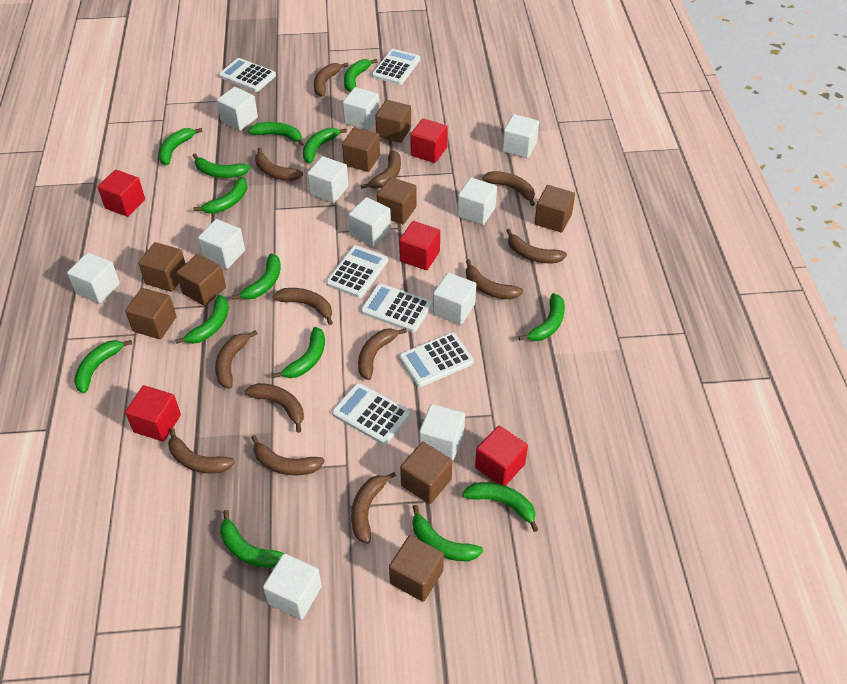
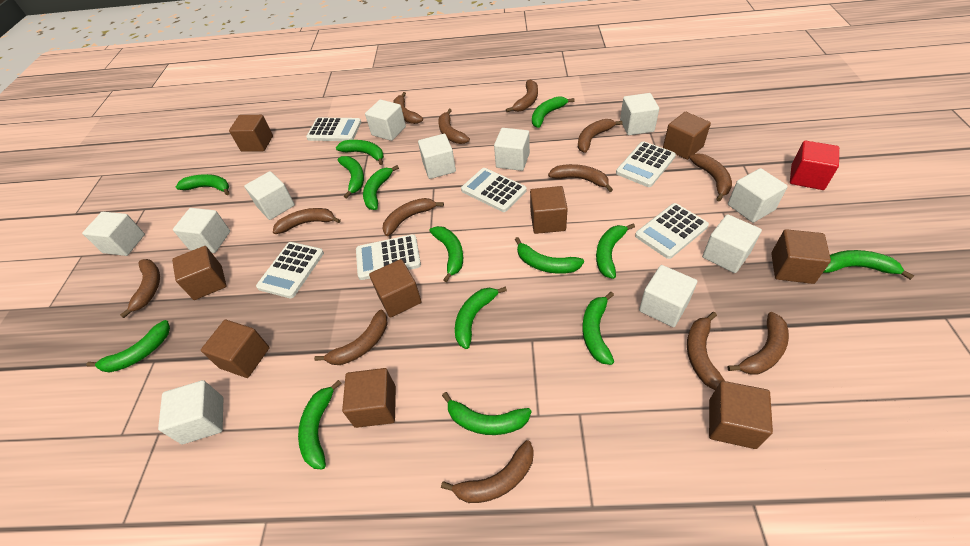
red cube: [98,170,145,217] [125,385,181,442] [399,221,440,270] [411,118,448,163] [475,425,528,486] = 5 -> [790,141,839,190] = 1

